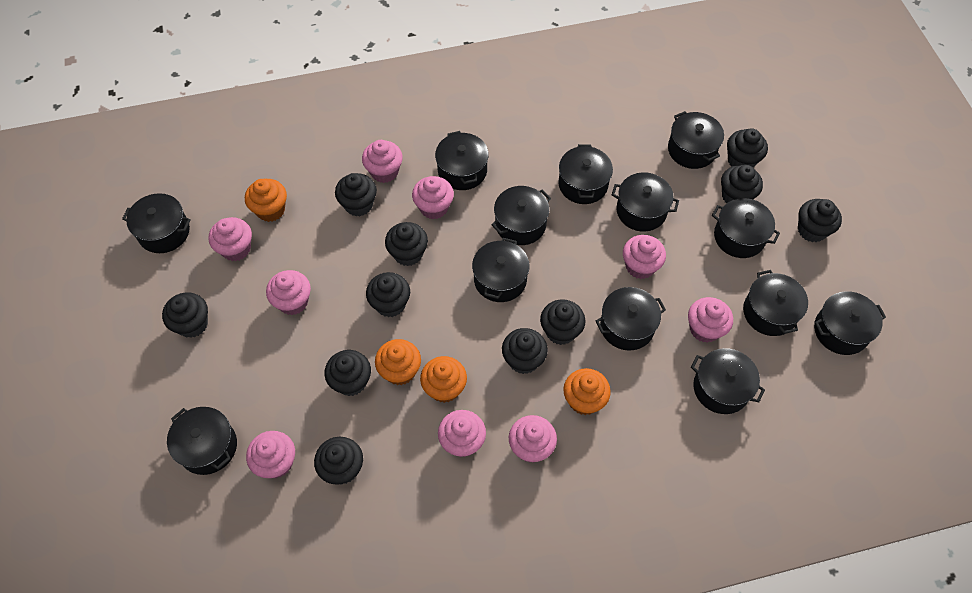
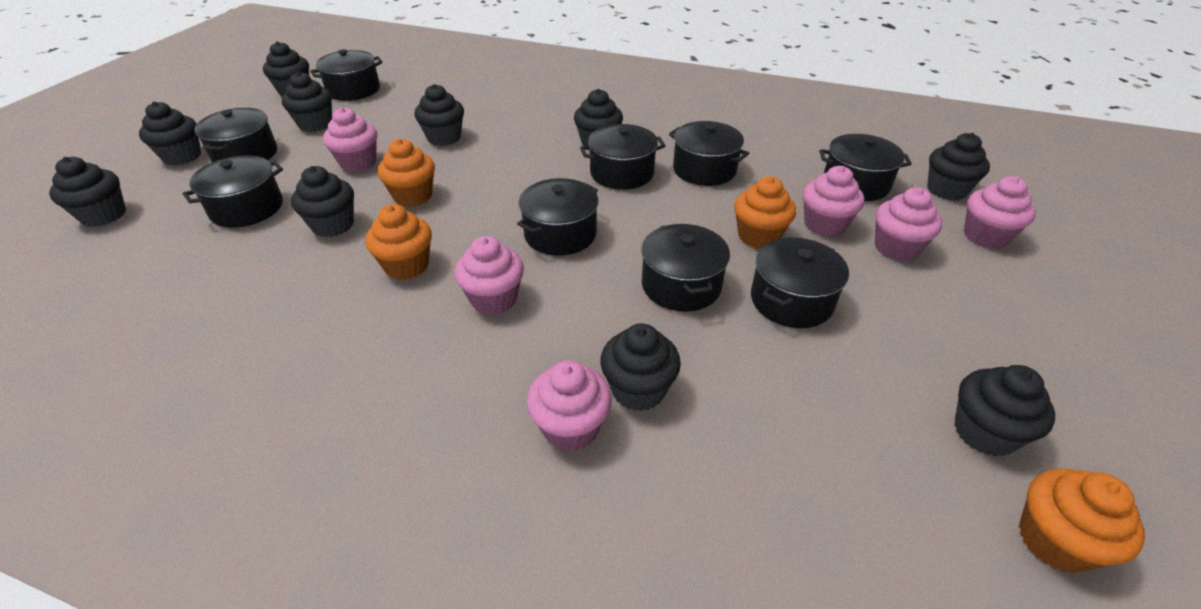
black cupcake: [162,292,208,338] [314,437,363,485] [324,350,371,396] [335,173,377,216] [366,272,410,317] [385,222,428,266] [502,328,548,374] [540,299,585,345] [721,165,763,203] [727,128,768,167] [798,199,842,242] = 11 -> [49,157,126,227] [139,101,201,166] [263,41,309,96] [282,72,332,132] [291,166,354,237] [414,84,464,146] [574,89,623,146] [600,324,681,411] [927,133,990,200] [954,365,1055,457] = 10
black pot: [122,193,191,253] [167,407,237,475] [435,131,489,190] [472,238,530,302] [492,186,551,245] [558,144,613,204] [596,287,666,351] [612,172,679,232] [668,111,724,169] [691,348,765,414] [712,198,780,258] [743,270,808,336] [814,291,886,355] = 13 -> [182,155,283,228] [194,108,277,162] [310,49,383,101] [517,178,599,256] [580,124,665,190] [641,224,730,312] [669,121,749,186] [751,237,849,328] [819,134,912,201] = 9
pink cupcake: [208,217,252,261] [246,431,295,479] [266,270,311,315] [362,140,403,183] [412,176,454,219] [438,410,486,457] [509,415,557,463] [623,235,666,279] [688,297,733,343] = 9 -> [323,107,377,172] [455,236,524,315] [527,360,612,451] [803,166,865,237] [875,187,942,261] [964,176,1036,249] = 6

